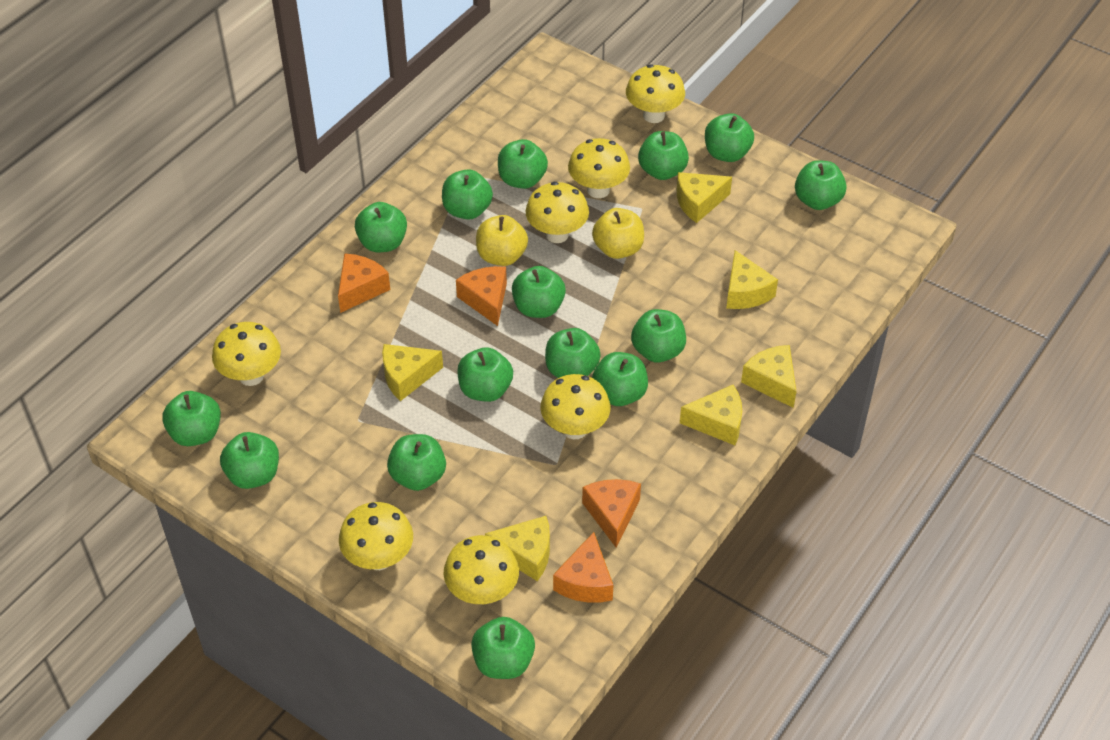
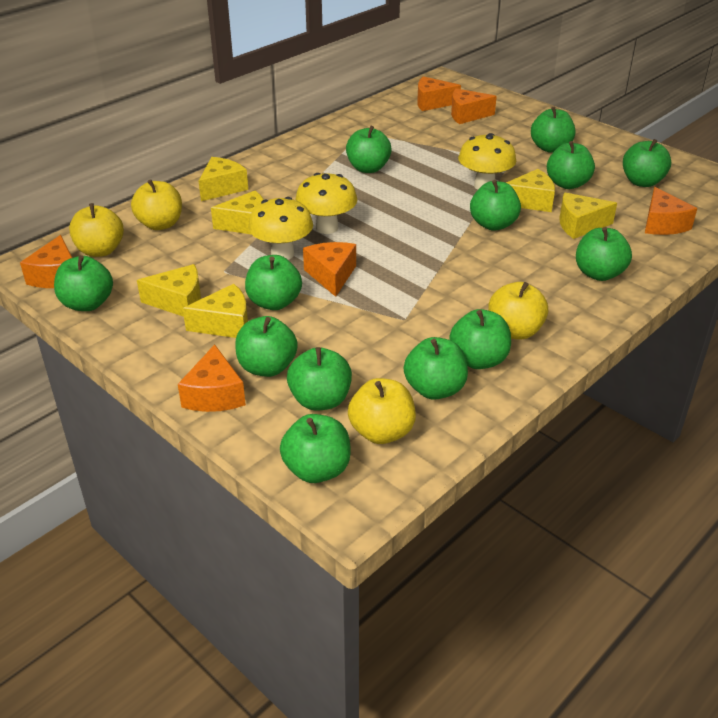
green apple: [162,391,221,446] [220,432,279,489] [355,202,407,252] [387,434,446,491] [442,169,493,220] [457,347,513,402] [471,617,535,679] [498,139,548,189] [512,266,566,318] [545,328,601,378] [592,352,648,406] [631,309,686,362] [638,131,689,180] [705,113,754,162] [795,160,847,210] = 15 -> [54,255,113,311] [235,316,298,377] [245,255,302,310] [280,414,351,483] [287,347,352,410] [346,126,392,173] [404,337,468,400] [449,309,511,369] [470,180,521,231] [531,107,576,153] [547,141,595,189] [576,227,632,281] [623,139,671,187] = 13
orange cheese: [338,253,390,313] [456,266,507,326] [553,532,613,603] [582,479,641,548] = 4 -> [20,235,72,288] [178,344,246,412] [303,242,356,297] [417,76,461,111] [451,88,497,124] [645,187,697,235] = 6
yellow apple: [476,215,528,266] [592,208,644,259] = 2 -> [69,203,124,257] [131,179,182,230] [348,378,416,444] [488,282,548,340] = 4
yellow mushroom: [212,322,281,386] [339,502,413,570] [443,535,519,605] [525,182,589,243] [540,374,610,439] [568,138,630,198] [626,64,685,123] = 7 -> [248,197,313,260] [295,173,357,234] [458,133,516,190] = 3

